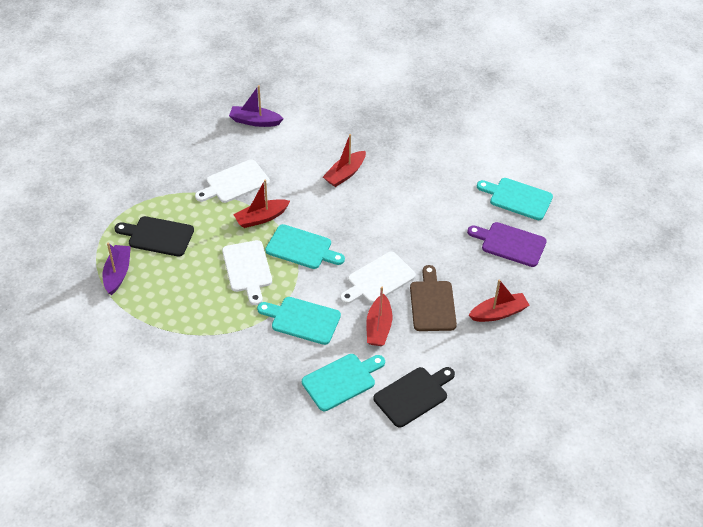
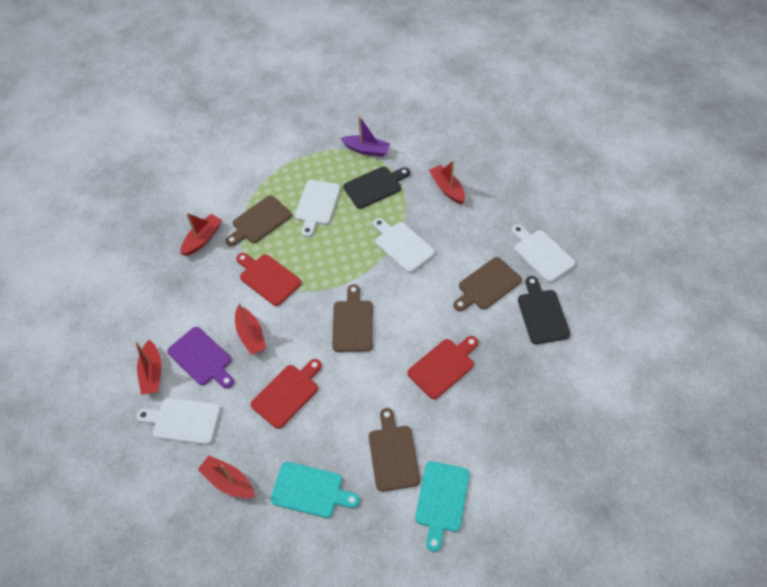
brown cutting board: [410,265,457,331] = 1 -> [226,195,292,246] [332,284,373,352] [369,408,420,492] [453,257,522,311] = 4
purple boat: [103,243,131,295] [229,85,284,127] = 2 -> [340,116,390,157] = 1
red boat: [233,180,290,228] [323,134,366,187] [366,287,392,346] [469,279,530,322] = 4 -> [135,340,161,395] [180,213,222,256] [198,456,255,498] [235,303,266,355] [429,160,465,204] = 5
red cutting board: none = 0 -> [236,253,301,306] [251,359,322,429] [407,336,478,399] = 3
turquoise cutting board: [257,297,341,345] [265,224,345,269] [302,354,385,411] [477,178,553,220] = 4 -> [270,462,360,518] [415,461,470,552] = 2
white cutting board: [195,159,270,203] [222,240,272,305] [340,252,416,304] = 3 -> [136,398,221,445] [295,180,341,237] [373,218,435,273] [512,225,575,282] = 4

